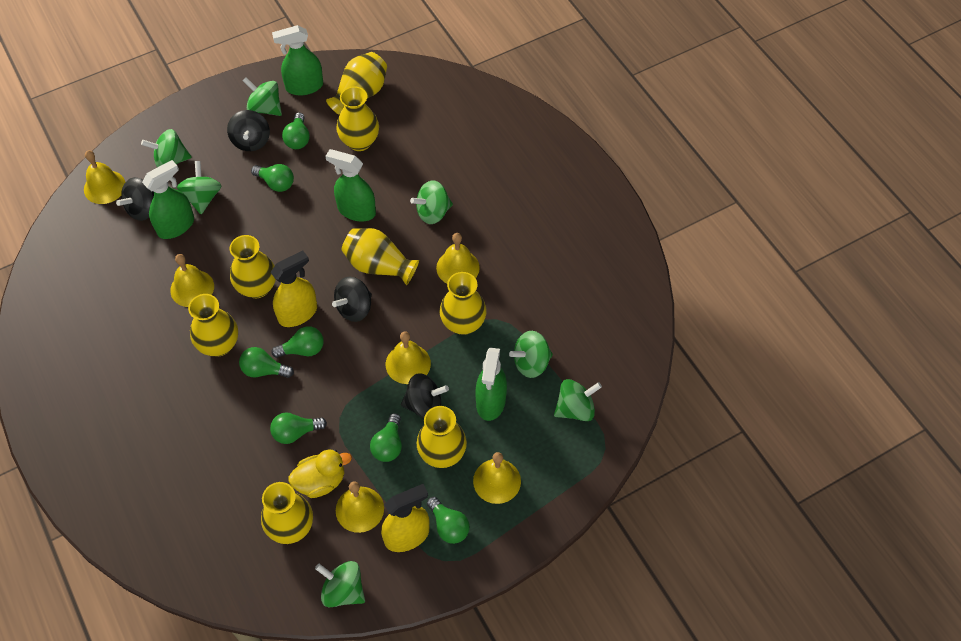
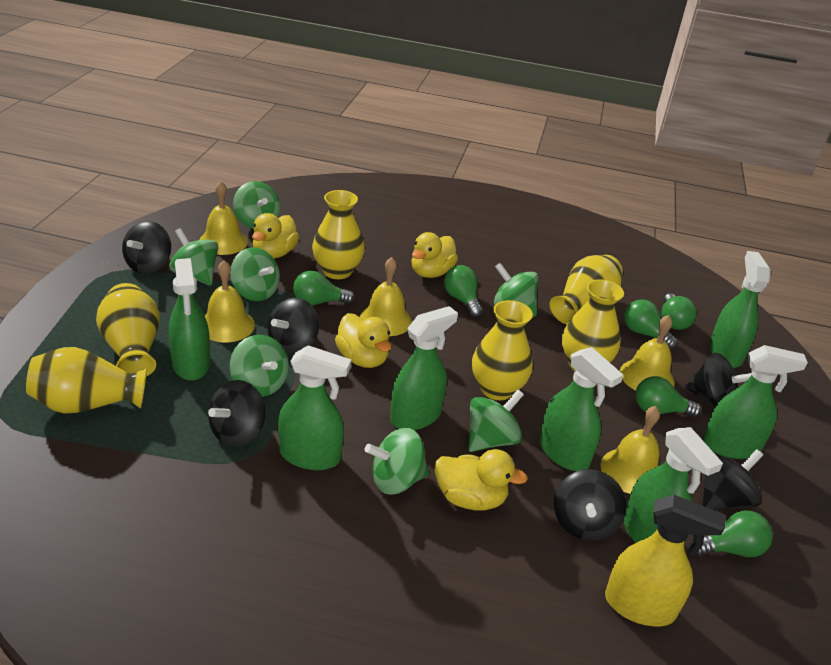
black spinning top: [116,177,154,221] [227,110,270,151] [332,277,372,322] [401,373,449,419] = 4 -> [122,221,171,274] [208,380,266,447] [268,298,319,356] [554,469,626,541] [684,353,752,407] [703,449,763,511] = 6
green light bulb: [239,347,294,378] [251,164,294,192] [270,412,327,444] [271,326,323,358] [282,112,310,149] [370,413,402,462] [427,497,470,544] = 7 -> [293,271,355,306] [444,265,483,317] [624,299,678,349] [635,376,701,417] [661,294,697,330] [690,510,773,557] = 6
green spray bottle: [142,160,194,239] [272,25,323,95] [325,149,376,221] [475,347,507,421] = 4 -> [169,258,210,381] [278,345,351,470] [390,306,458,430] [539,347,623,471] [623,427,723,543] [703,345,808,459] [709,251,770,368] = 7
yellow bell: [84,150,125,204] [170,254,214,307] [336,481,384,533] [386,331,431,384] [436,233,480,283] [473,452,521,504] = 6 -> [200,181,248,255] [205,260,255,343] [360,257,412,336] [600,406,660,494] [620,315,675,390] = 5
yellow duck: [288,450,352,498] = 1 -> [252,213,299,259] [335,313,392,368] [412,232,458,278] [435,449,528,511] = 4
yellow spray bottle: [270,250,317,327] [381,484,429,552] = 2 -> [605,495,726,626] = 1
yellow vase: [188,294,238,356] [230,235,276,298] [261,482,313,544] [326,52,387,115] [336,86,379,151] [341,228,419,285] [417,406,467,468] [439,272,487,335] = 8 -> [26,347,147,414] [96,283,160,376] [312,190,365,279] [472,300,533,400] [549,255,623,324] [562,279,624,371] = 6

